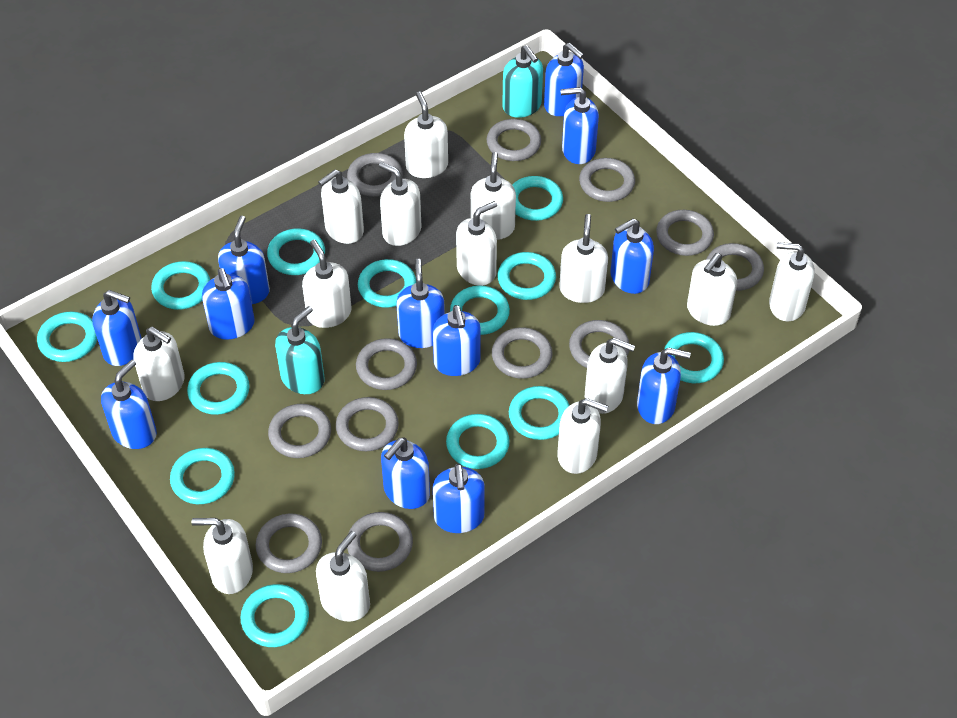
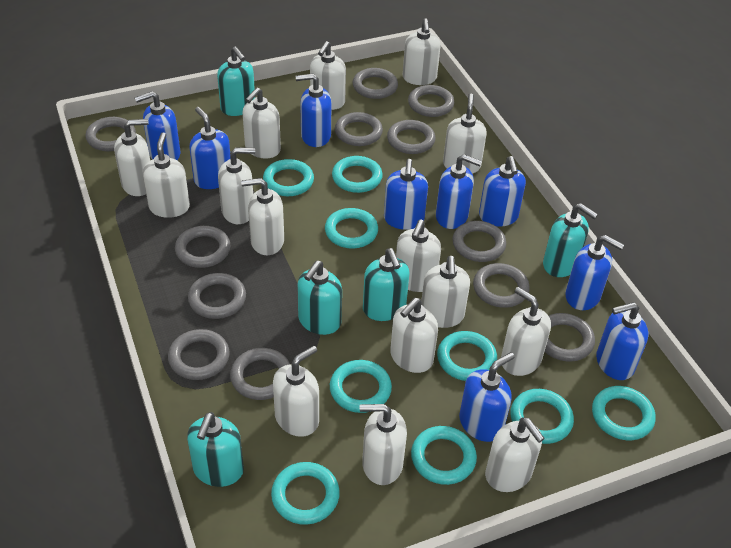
blue soap dispenser: [93,290,142,366] [101,360,157,449] [202,268,255,340] [218,216,270,304] [381,437,430,509] [396,259,445,348] [433,305,481,376] [433,464,485,533] [544,43,584,116] [561,87,599,164] [610,218,654,294] [637,348,691,424] = 12 -> [135,91,180,160] [190,107,230,189] [296,74,332,147] [384,159,428,230] [436,154,482,229] [459,352,515,442] [479,156,526,226] [565,235,624,310] [596,302,648,380] = 9
turquoise ring: [37,311,97,362] [151,261,210,310] [170,448,235,504] [187,362,249,415] [240,584,309,647] [267,228,325,275] [358,259,416,308] [446,414,510,469] [450,286,510,335] [498,252,556,300] [509,386,570,440] [512,176,563,221] [664,332,724,383] = 13 -> [263,159,314,196] [271,462,340,525] [325,208,378,248] [330,360,392,413] [332,156,383,193] [411,426,477,485] [437,331,497,381] [510,389,574,444] [592,386,656,440] = 9
turquoise soap dispenser: [275,306,325,394] [502,45,543,118] = 2 -> [187,412,244,487] [217,46,255,116] [297,260,342,335] [363,248,409,321] [543,203,598,277] = 5
white soap dispenser: [133,327,185,401] [192,518,253,594] [302,239,351,328] [316,531,370,621] [318,169,364,244] [379,162,421,246] [404,91,448,178] [456,201,497,286] [471,152,516,240] [557,398,608,474] [559,214,608,303] [585,338,635,414] [687,253,737,326] [769,242,815,321] = 14 -> [114,119,150,196] [143,132,190,218] [218,147,255,224] [241,178,284,255] [243,87,281,159] [273,346,319,437] [310,41,346,110] [360,404,407,485] [390,298,438,373] [396,219,441,292] [402,18,441,85] [421,256,470,328] [443,93,487,174] [485,417,545,492] [501,287,551,376] = 15

